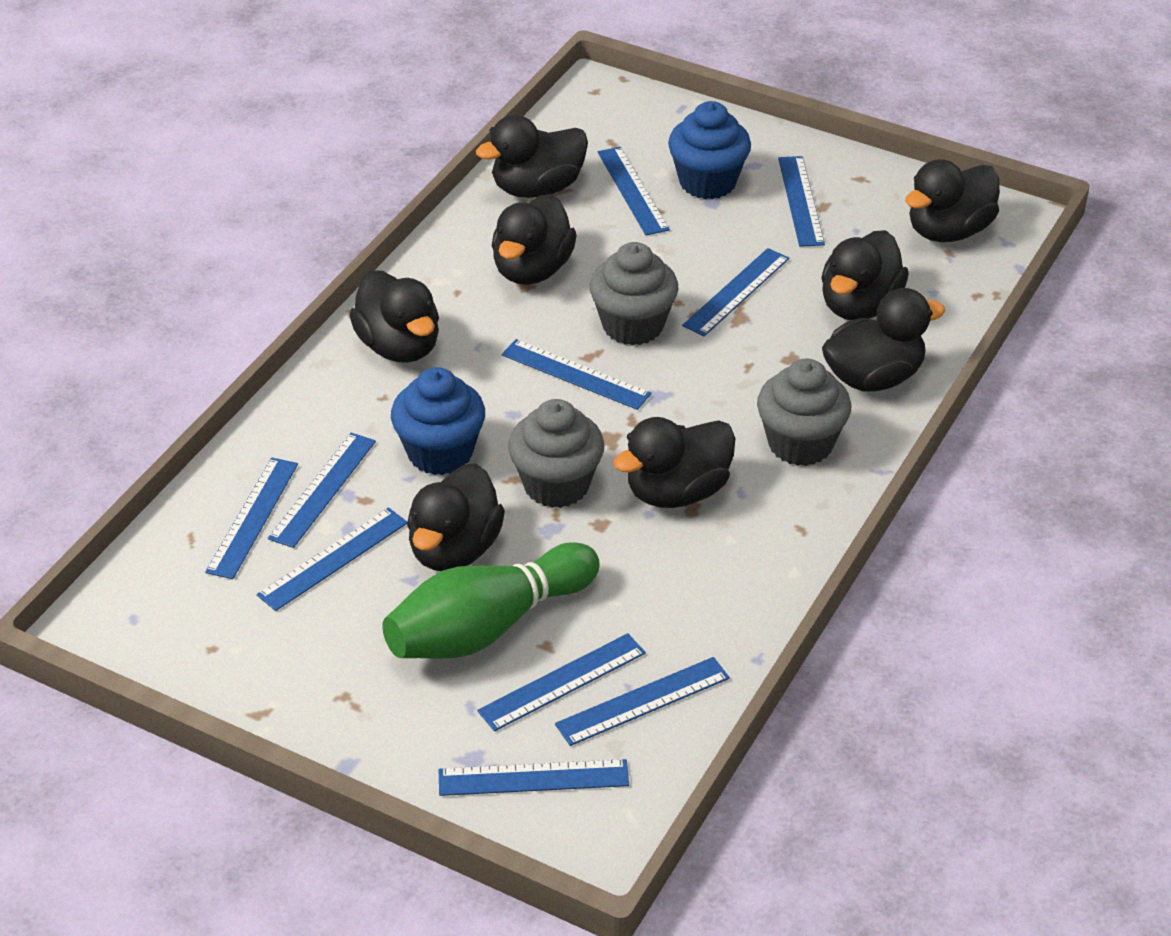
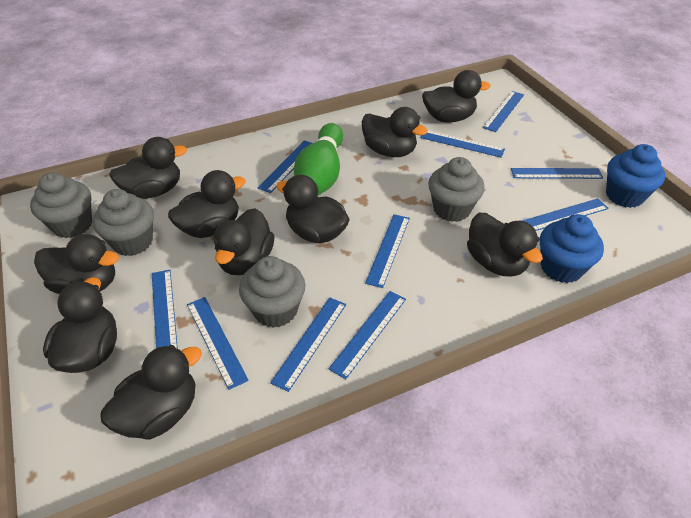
black duck: [349,270,439,363] [407,463,505,571] [476,115,588,198] [492,194,577,285] [613,417,736,508] [821,230,909,320] [822,288,945,391] [905,159,1000,242] = 8 -> [34,234,119,294] [43,277,117,373] [100,345,202,440] [109,137,187,199] [168,170,246,238] [214,208,275,275] [276,175,350,243] [362,107,428,157] [422,70,491,122] [467,213,543,276] = 10
grey cupcake: [508,399,604,508] [590,242,678,346] [757,358,852,466] = 3 -> [30,172,92,238] [93,189,154,256] [239,256,305,328] [428,157,485,222] = 4

